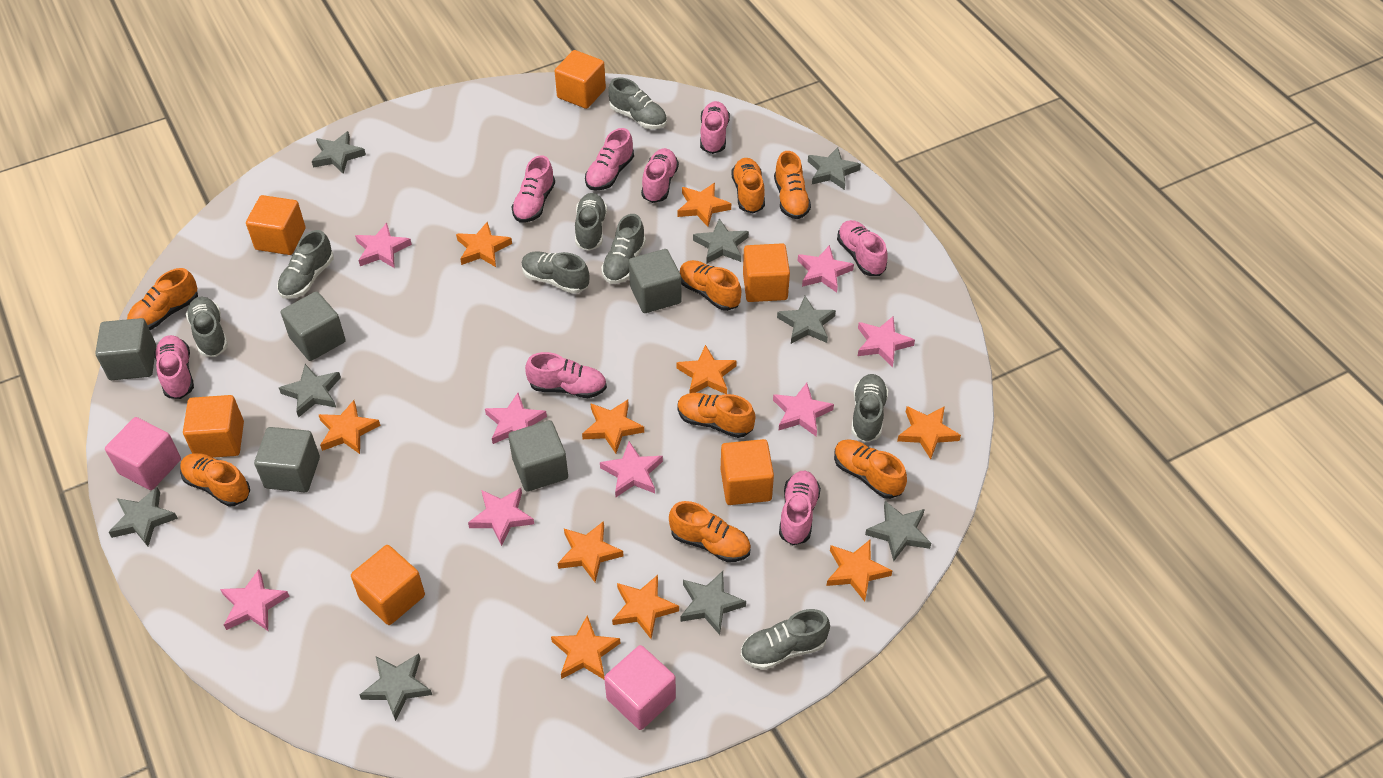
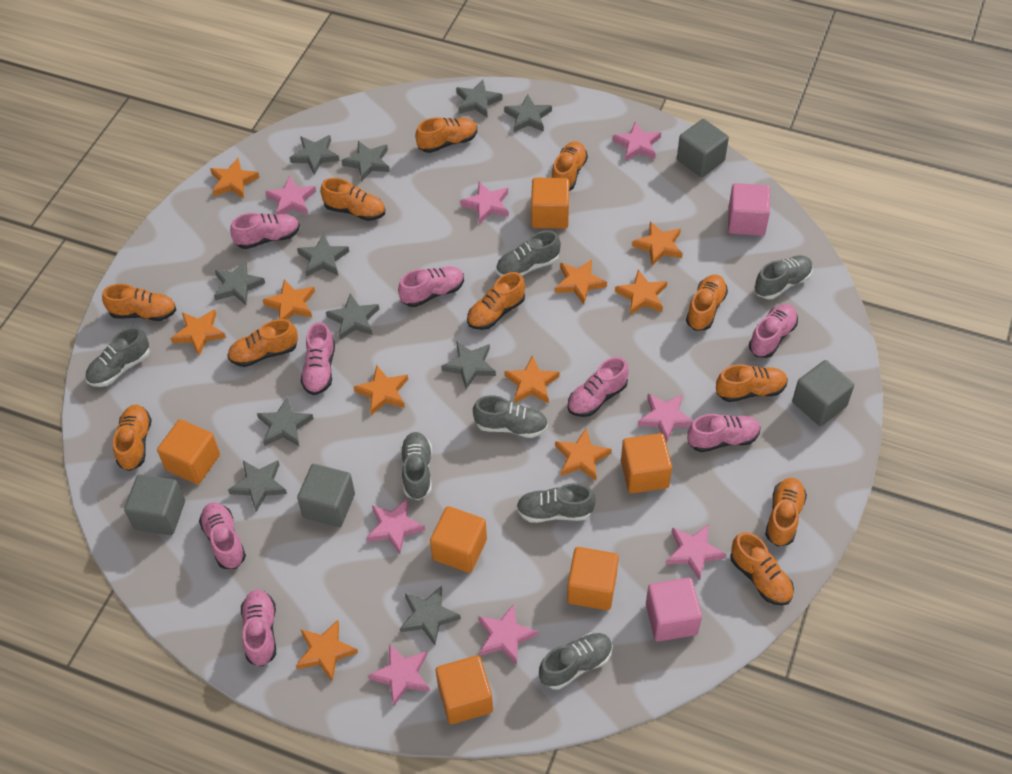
grey cube: [95,318,156,380] [254,427,320,492] [281,291,346,361] [508,420,568,492] [629,249,681,313] = 5 -> [124,474,185,535] [297,464,355,527] [677,119,729,177] [792,360,854,426] = 4
grey shoe: [186,297,228,357] [277,230,334,299] [521,251,589,294] [575,193,607,251] [601,214,646,284] [608,77,667,129] [741,609,830,670] [851,374,888,443] = 8 -> [85,327,150,387] [400,432,432,500] [473,395,548,438] [496,230,561,276] [516,483,596,523] [539,633,613,690] [754,255,813,299] = 7
grey star: [108,487,178,546] [279,364,341,418] [312,131,366,174] [360,653,432,721] [680,571,746,635] [693,219,749,264] [777,296,836,344] [808,147,861,190] [865,501,931,561] = 9 -> [214,260,265,305] [228,460,287,512] [257,398,314,446] [290,135,339,175] [297,233,349,277] [326,293,379,340] [342,141,390,182] [400,585,461,645] [441,341,496,389] [456,79,503,118] [504,94,552,132] = 11
orange shoe: [127,268,198,330] [180,453,250,507] [669,501,751,562] [677,393,755,438] [680,260,741,311] [731,158,765,213] [774,151,811,219] [834,439,907,499] = 8 -> [102,284,176,321] [113,404,152,471] [227,319,298,367] [320,178,385,221] [415,117,477,153] [467,272,525,330] [552,141,588,191] [686,274,728,331] [716,364,788,402] [730,532,794,606] [765,478,807,546] = 11

